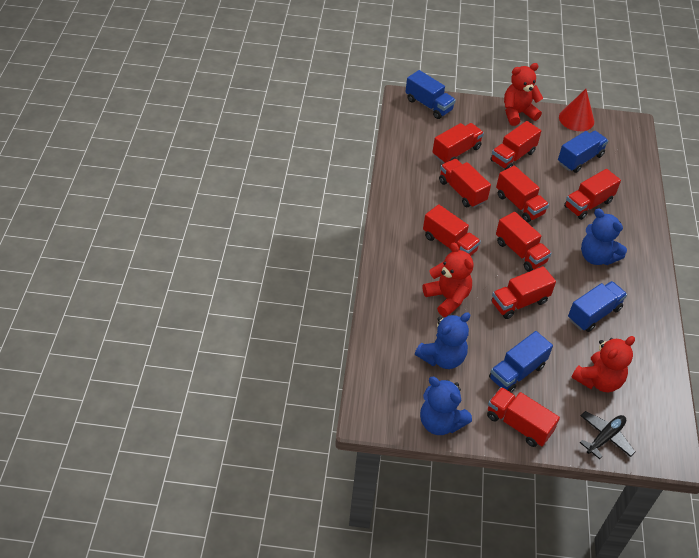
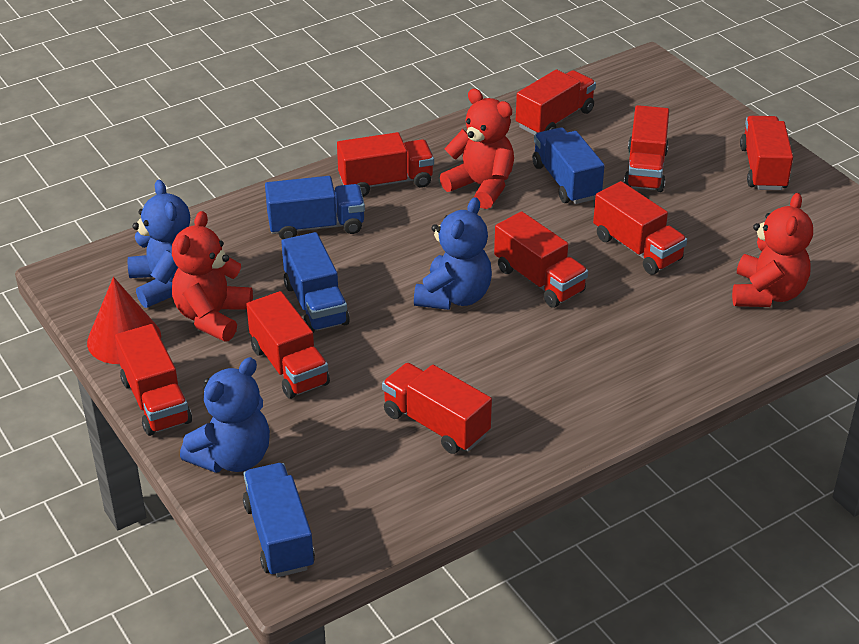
black plane: [579,411,635,459] = 1 -> none = 0

